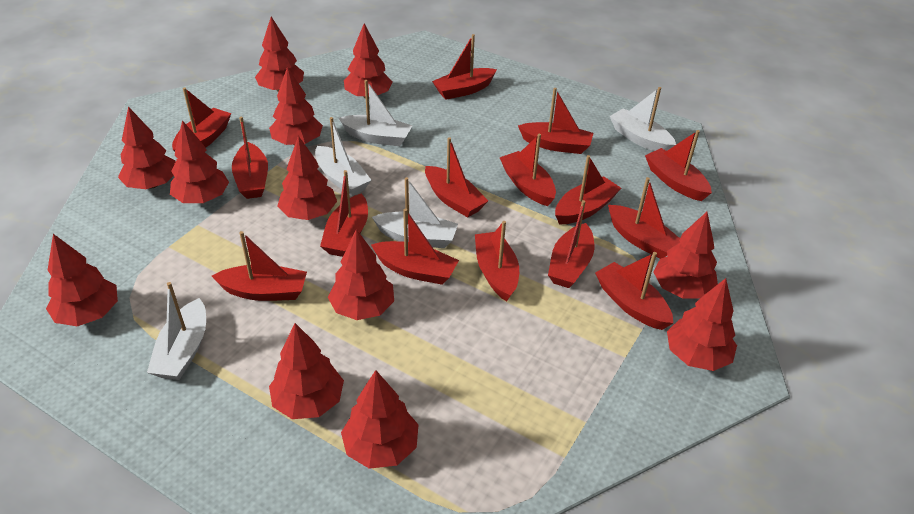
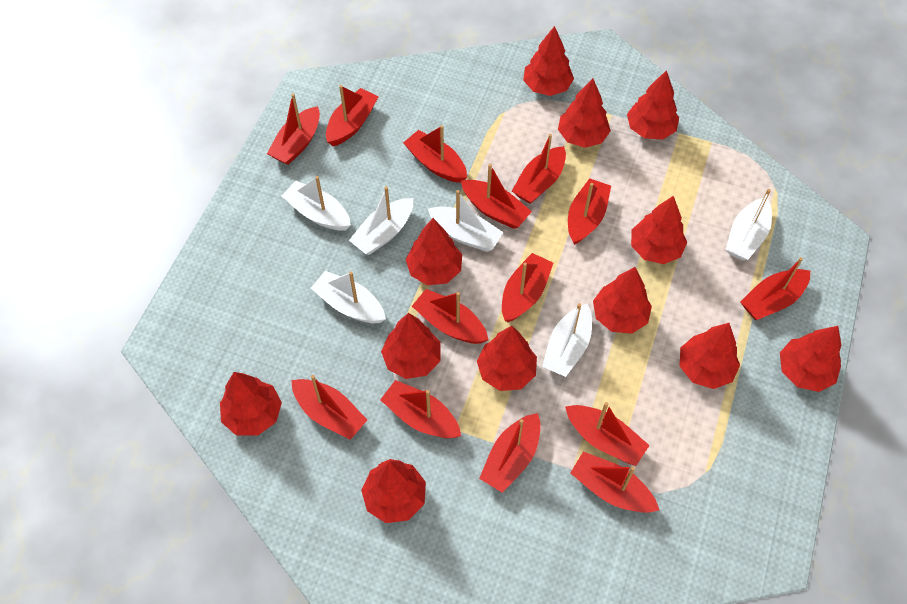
red boat: [172,87,231,152] [212,231,307,301] [232,117,268,199] [320,170,368,257] [371,209,459,285] [425,137,488,218] [432,34,497,100] [475,221,519,301] [500,134,556,206] [518,88,594,154] [548,200,594,288] [555,155,621,224] [595,252,673,330] [608,177,680,259] [645,130,712,201] = 15 -> [267,93,320,165] [291,375,367,440] [326,85,379,146] [380,380,461,438] [403,125,467,183] [412,289,488,344] [461,164,532,229] [479,413,541,493] [502,253,553,322] [512,134,566,204] [565,402,650,466] [568,178,611,245] [570,451,659,513] [740,257,810,320] = 14
white boat: [147,282,206,380] [315,117,371,196] [339,80,413,146] [372,177,458,248] [610,87,676,151] = 5 -> [281,176,351,231] [311,271,386,323] [349,186,413,255] [428,190,503,252] [542,303,592,377] [725,189,772,260] = 6

